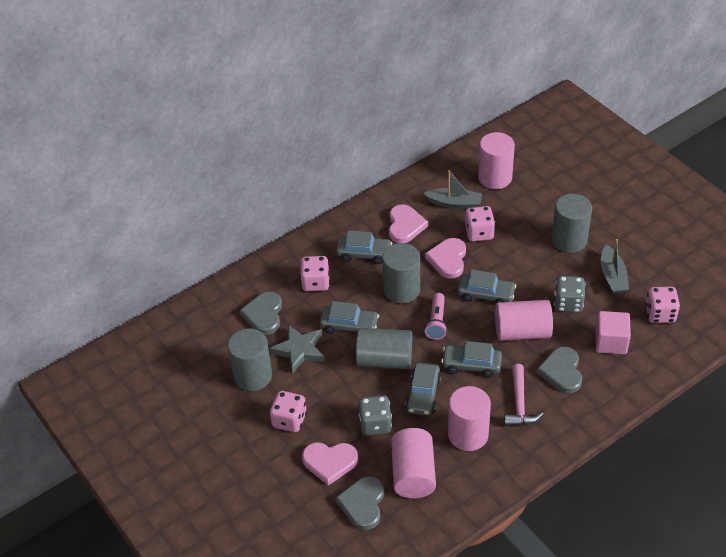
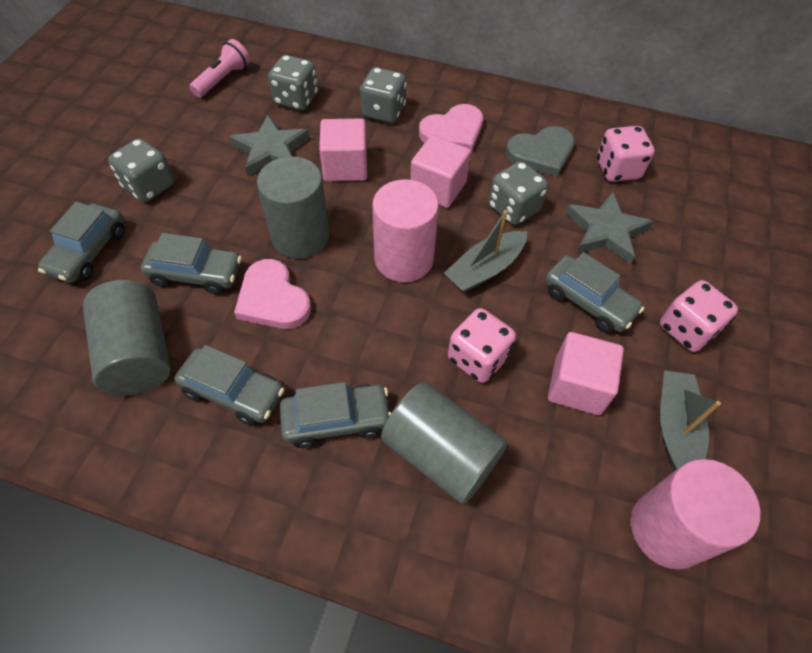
grey cylinder: [228,328,272,391] [356,328,412,369] [382,243,420,304] [552,194,592,253] = 4 -> [83,280,171,395] [257,156,330,259] [381,382,508,504] = 3
grey dice: [359,395,392,435] [554,276,585,312] = 2 -> [108,138,174,202] [268,55,318,110] [360,67,407,123] [489,161,548,225] = 4
grey heart: [239,291,282,335] [336,476,384,530] [536,347,582,393] = 3 -> [506,126,575,177] = 1
grey star: [269,325,325,373] = 1 -> [229,115,309,177] [565,191,653,264] = 2
pink cube: [595,311,631,355] = 1 -> [319,119,367,181] [410,135,471,208] [548,332,624,415] = 3
pink cylinder: [391,428,436,498] [448,386,491,451] [478,132,515,189] [495,300,553,341] = 4 -> [372,179,439,282] [630,459,760,570] = 2
pink dice: [270,391,307,432] [300,256,330,291] [464,206,495,242] [645,287,680,323] = 4 -> [448,308,516,383] [597,126,655,182] [660,280,738,352] = 3
pink hammer: [504,364,543,426] = 1 -> none = 0
pink heart: [302,442,358,486] [389,204,428,243] [425,238,466,279] = 3 -> [234,259,311,329] [419,104,483,152] = 2

